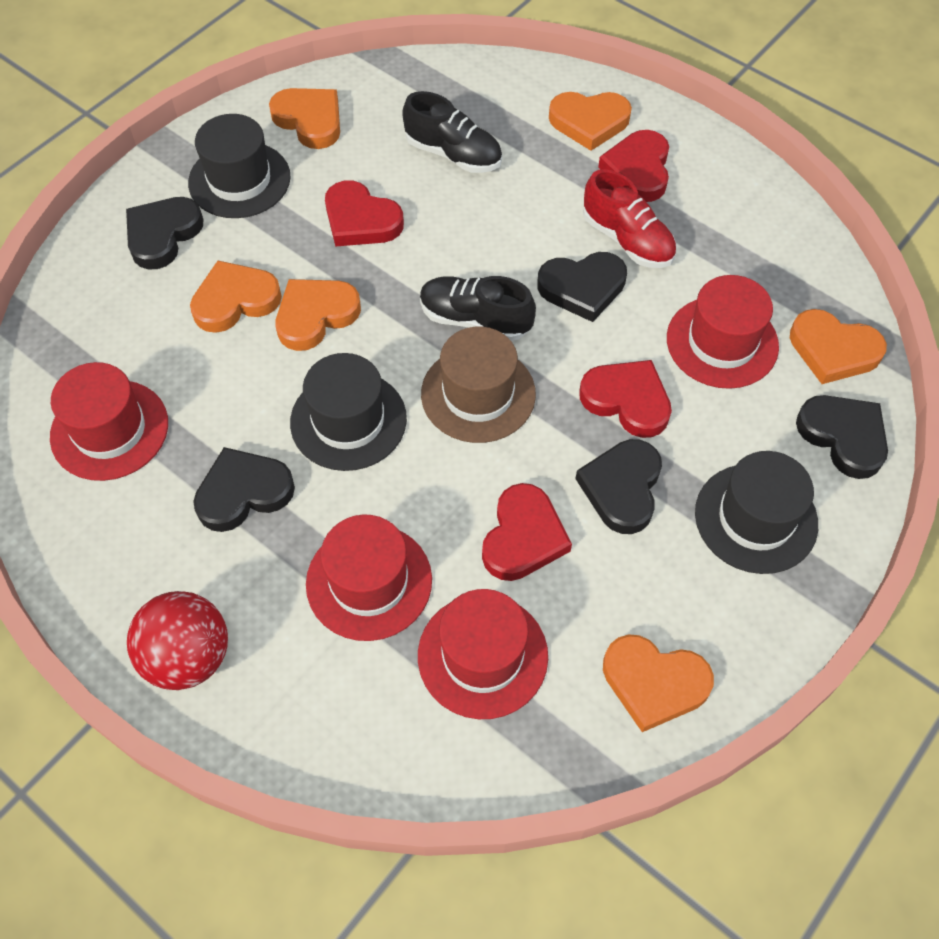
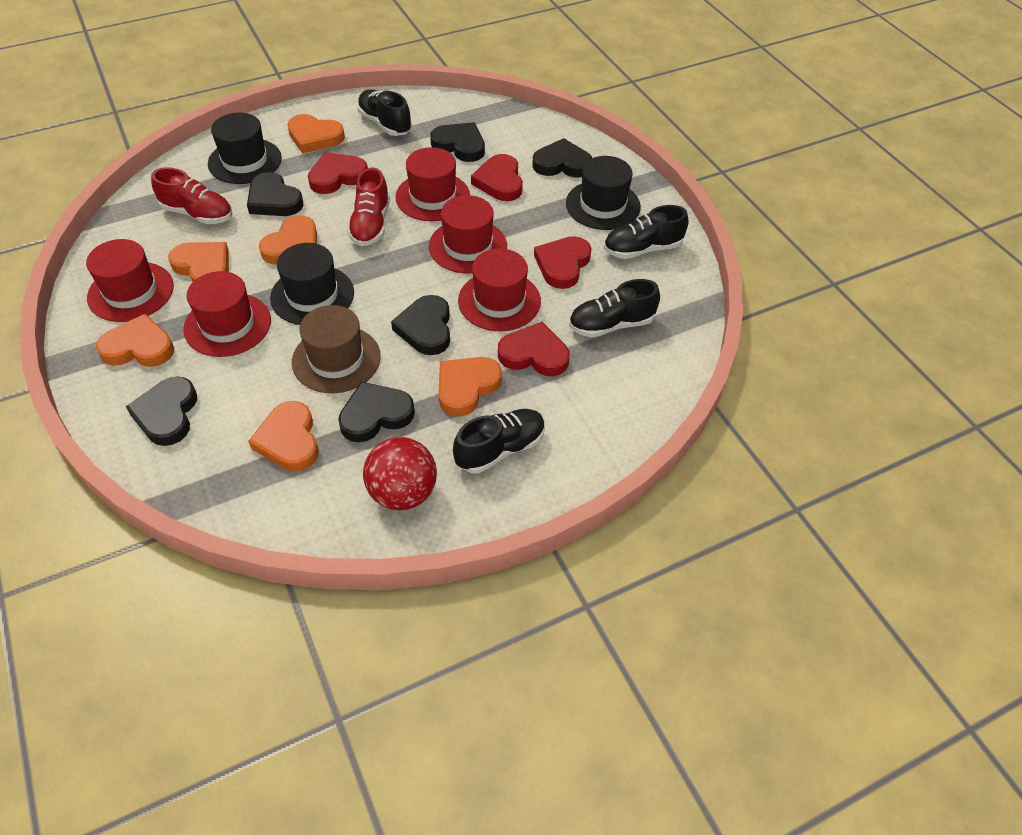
black heart: [126,197,203,270] [193,447,295,532] [537,252,627,322] [576,439,662,534] [796,395,888,479] = 5 -> [126,376,197,446] [247,172,303,216] [338,382,415,442] [391,295,450,355] [430,122,485,162] [532,138,592,178] = 6
black shoe: [402,91,502,173] [420,276,536,341] = 2 -> [357,90,412,136] [453,409,545,474] [569,279,660,338] [604,205,689,259] = 4
red hat: [50,362,168,481] [306,515,432,641] [418,589,548,719] [667,275,779,389] = 4 -> [86,239,174,322] [183,271,271,357] [395,147,470,221] [429,195,507,273] [458,249,541,331] = 5
red shoe: [583,169,677,268] = 1 -> [151,167,232,224] [347,168,390,246] = 2

